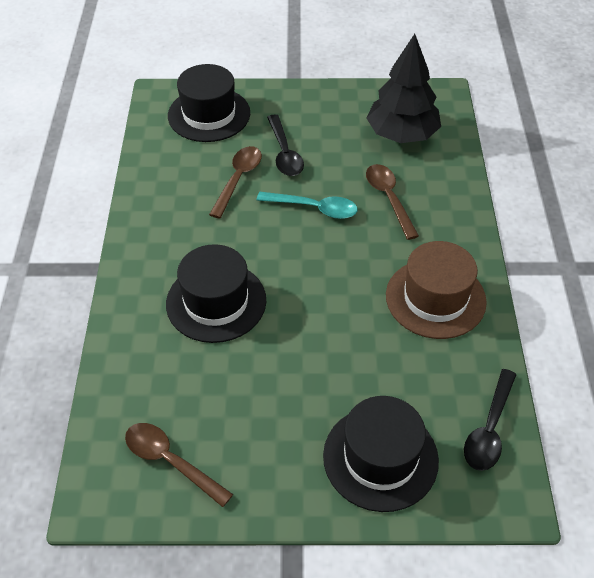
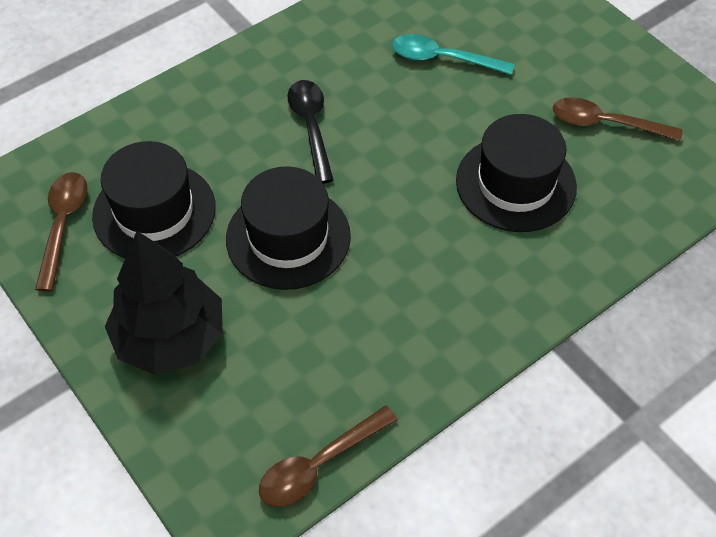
black spoon: [267,114,304,176] [464,369,517,471] = 2 -> [287,80,334,184] = 1
brown hat: [386,241,487,339] = 1 -> none = 0

